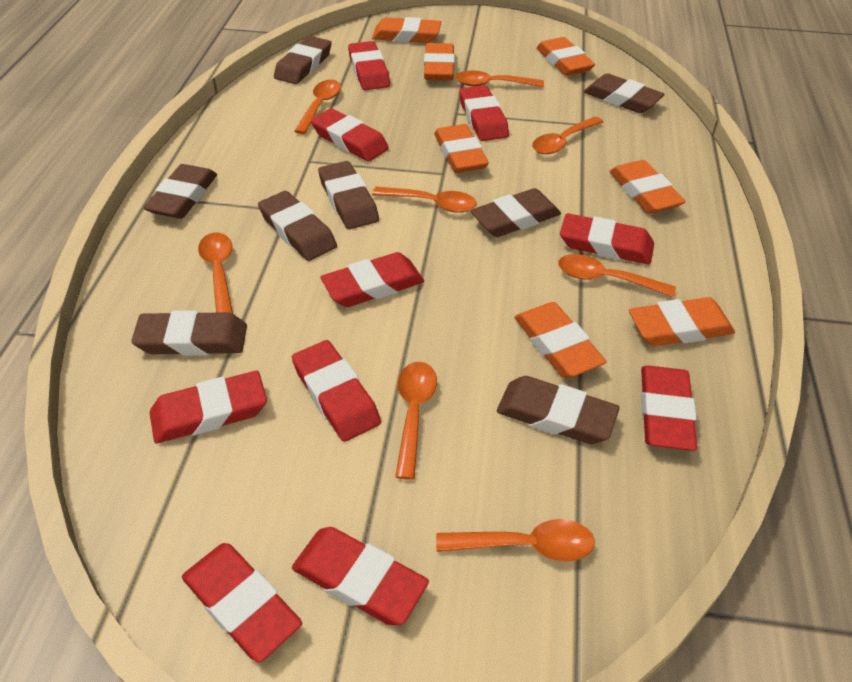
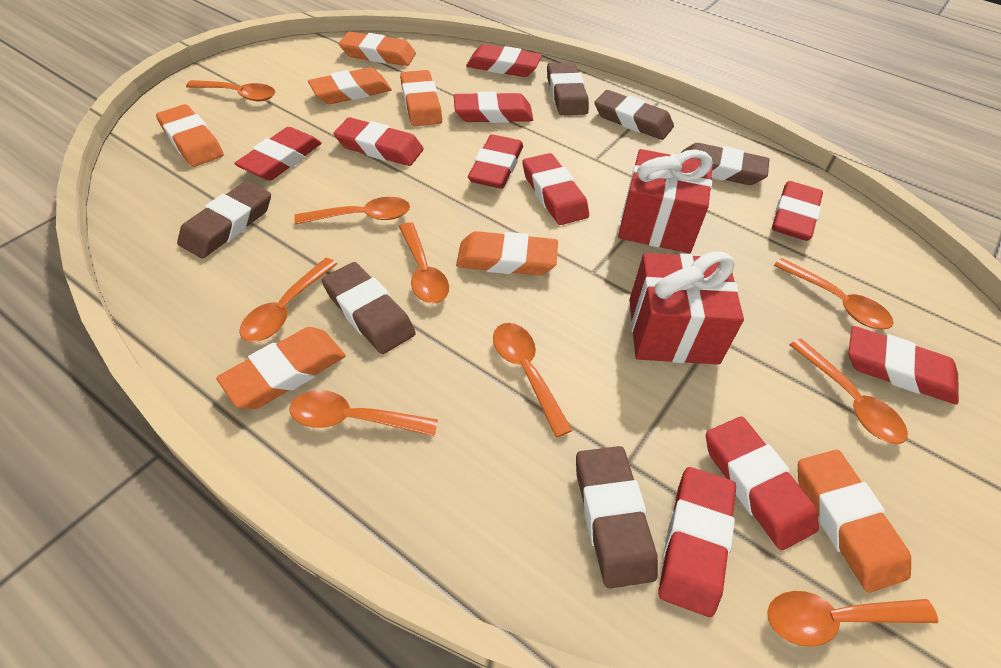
brown eraser: [131,310,247,356] [143,164,217,219] [258,191,337,261] [274,36,332,84] [318,161,379,229] [470,188,561,237] [497,376,620,444] [583,73,665,113] = 8 -> [177,181,271,258] [322,262,416,354] [547,62,589,115] [576,446,658,589] [594,90,674,140] [681,143,769,185] = 6
orange spoon: [198,233,233,314] [294,80,341,134] [372,187,477,213] [395,362,437,480] [436,519,595,562] [455,70,544,87] [532,116,603,154] [558,254,676,297] = 8 -> [186,80,275,101] [239,258,337,342] [289,390,438,436] [294,197,410,225] [399,222,449,304] [493,323,573,437] [767,591,938,647] [774,258,893,329] [789,338,908,444] = 9
red gift: none = 0 -> [618,149,713,253] [629,252,744,365] = 2

